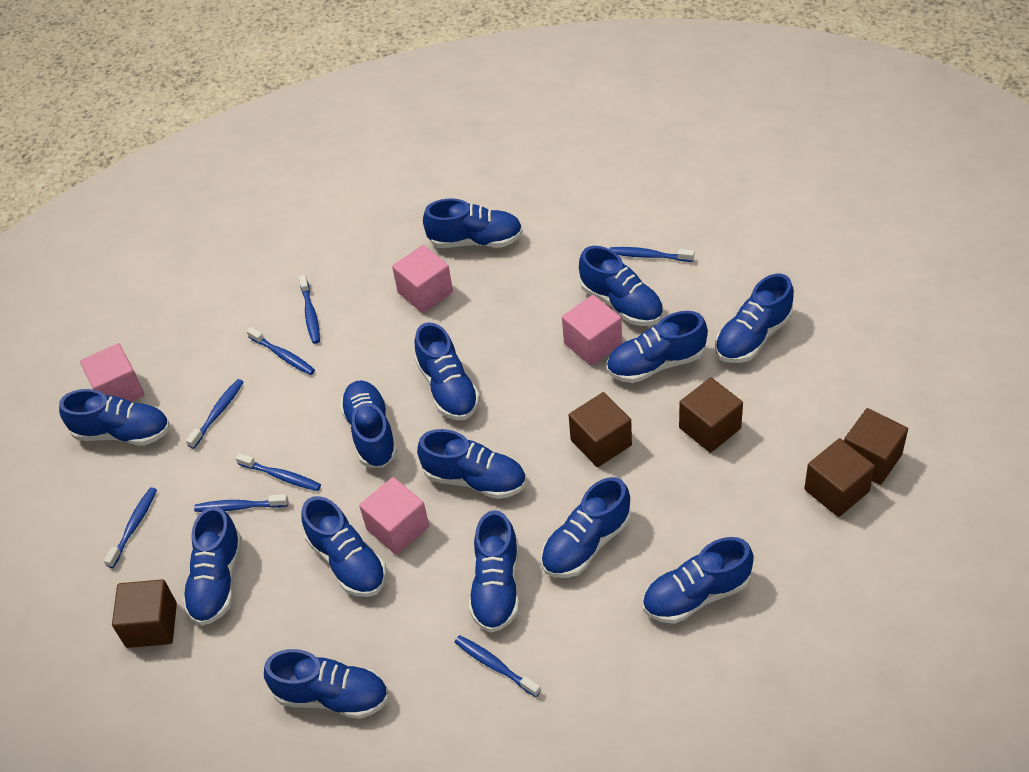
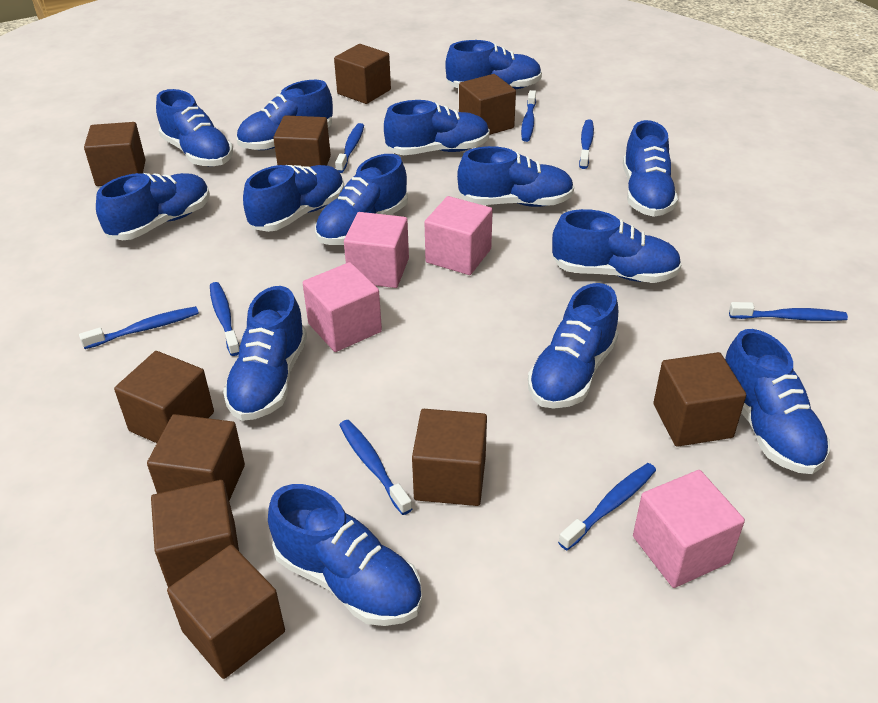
brown cube: [112,579,177,648] [569,392,632,467] [679,377,743,453] [804,438,875,517] [844,408,908,485] = 5 -> [84,122,146,186] [114,351,214,443] [147,414,245,501] [151,480,239,588] [167,545,285,679] [273,115,331,167] [334,44,391,104] [412,409,487,506] [459,74,516,135] [653,352,746,447] = 10

